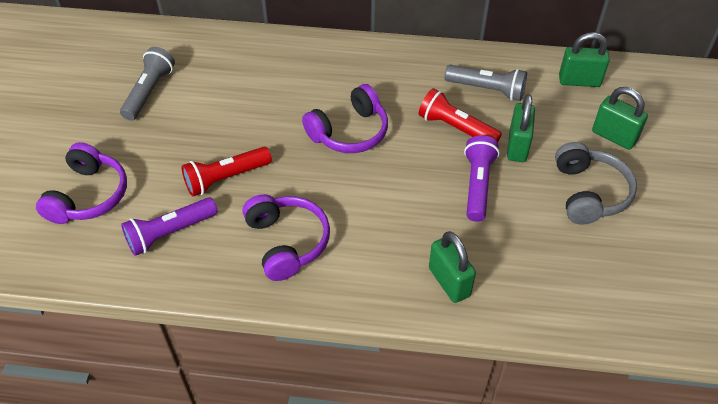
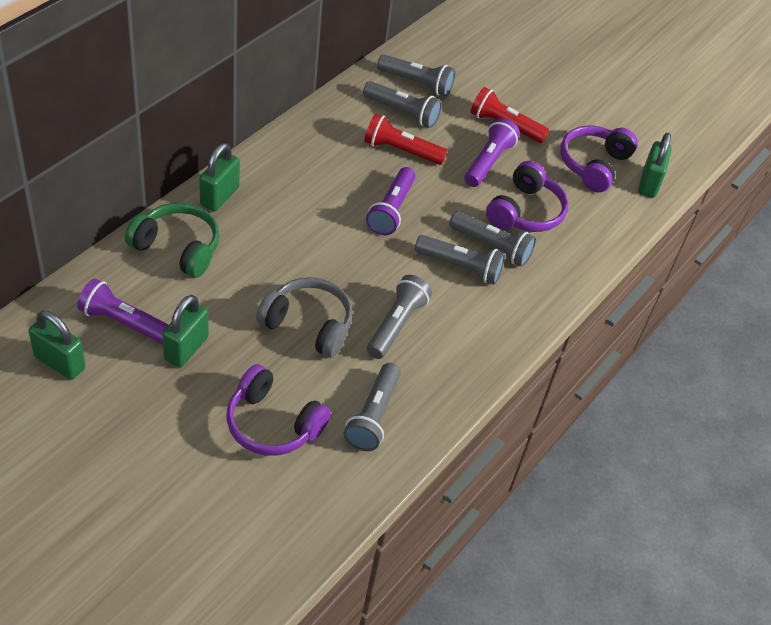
green headphones: none = 0 -> [125,203,219,278] = 1
grey flashlight: [120,47,175,121] [444,65,527,101] = 2 -> [344,363,401,451] [363,81,442,128] [367,275,432,359] [377,54,455,96] [415,235,505,285] [449,211,536,267] = 6
purple flashlight: [121,197,218,256] [464,135,499,222] = 2 -> [77,278,169,344] [366,167,416,235] [465,118,520,187] = 3

